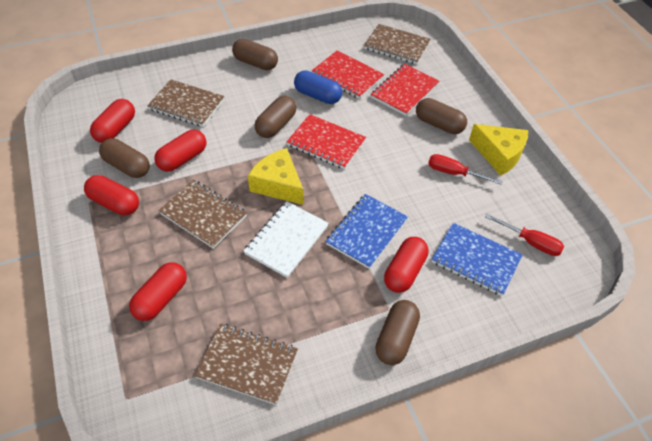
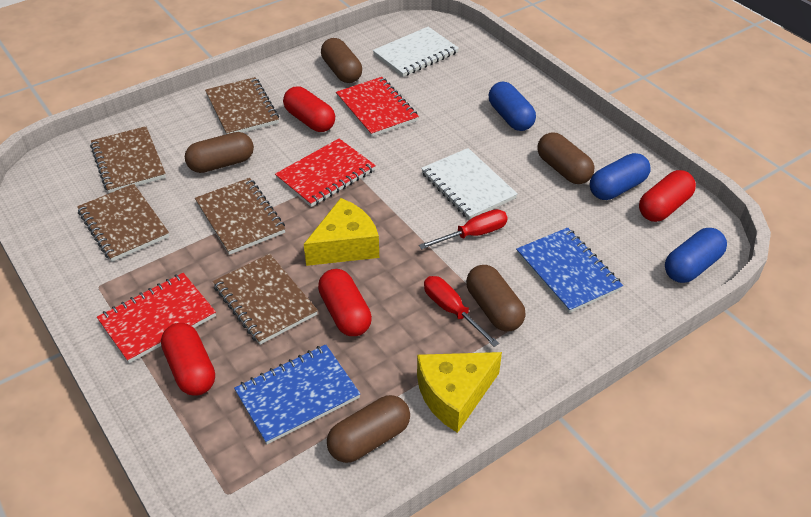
blue capsule: [294,70,342,104] = 1 -> [489,82,536,131] [590,153,651,200] [665,228,727,283] = 3
brown notebook: [147,79,224,127] [158,180,247,249] [195,323,298,405] [364,24,431,64] = 4 -> [77,184,169,262] [90,126,166,193] [195,178,285,255] [205,77,279,134] [213,254,318,345] = 5
red capsule: [84,175,139,215] [90,99,135,143] [129,262,187,321] [154,130,206,172] [384,237,429,293] = 5 -> [161,323,215,396] [283,87,335,132] [318,269,372,336] [639,170,696,222] = 4
white notebook: [244,201,329,278] = 1 -> [373,27,459,77] [421,148,518,220] = 2

